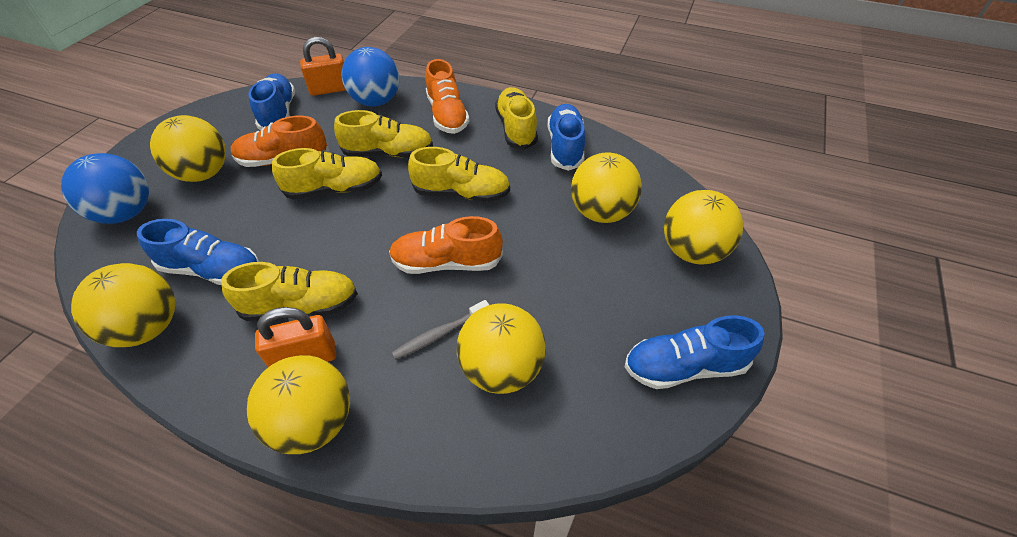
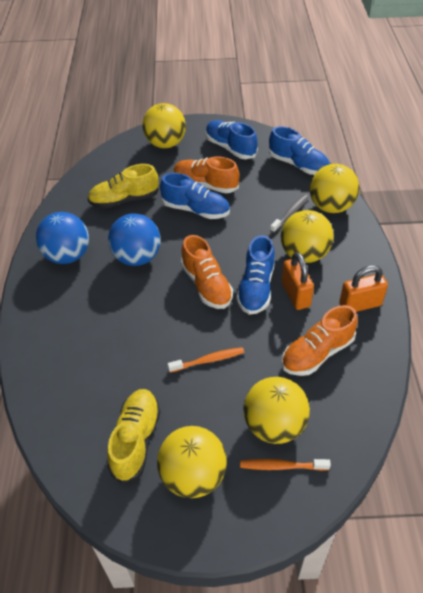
orange toothbrush: none = 0 -> [167,347,244,373] [240,459,331,471] = 2
yellow ball: [71,263,175,347] [150,115,226,182] [247,355,350,454] [457,303,546,394] [571,152,642,223] [664,190,743,265] = 6 -> [142,103,186,148] [157,426,227,498] [243,377,310,444] [281,210,334,263] [310,164,359,213] = 5
yellow shoe: [221,262,358,321] [272,148,382,199] [334,110,433,157] [408,147,510,202] [495,87,538,150] = 5 -> [87,164,159,209] [107,389,161,484] = 2

